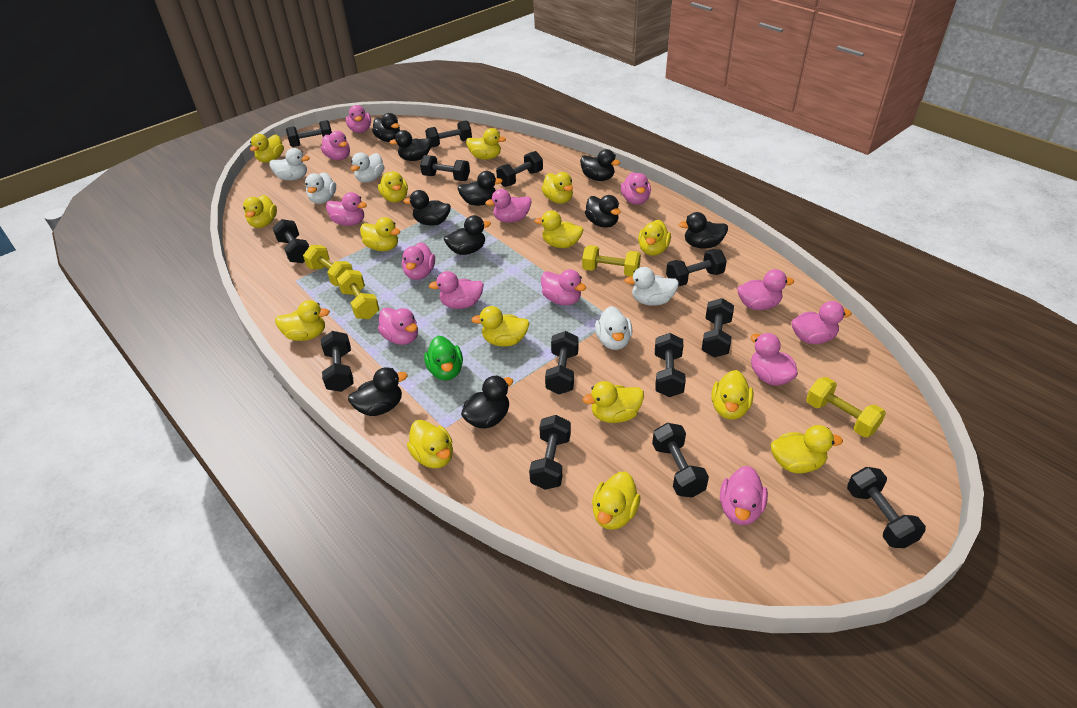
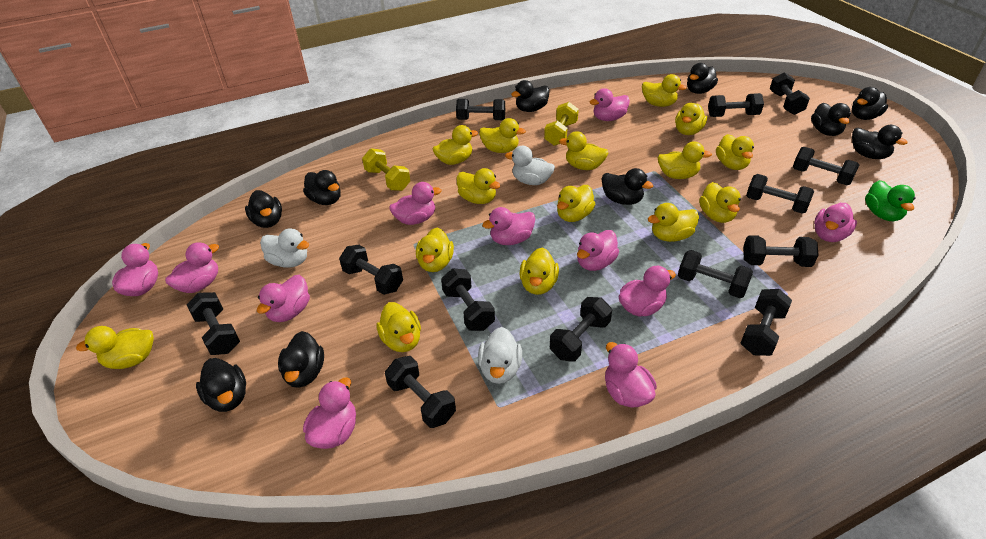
pink duck: [321,131,350,160] [326,192,367,226] [346,105,371,133] [378,307,418,345] [402,242,435,280] [429,271,484,309] [485,189,531,223] [541,269,586,305] [621,172,651,205] [720,466,768,525] [737,269,794,310] [751,333,798,386] [791,301,851,344] = 13 -> [112,243,158,296] [165,242,219,293] [257,275,310,322] [303,378,356,449] [389,182,441,225] [482,207,535,245] [577,230,619,271] [590,88,630,121] [605,342,657,408] [619,266,676,317] [814,203,857,242] = 11
white duck: [269,148,310,181] [305,172,336,204] [351,152,384,183] [595,306,632,350] [624,267,679,306] = 5 -> [260,228,309,268] [478,327,522,384] [505,146,555,185] = 3
yellow dumbbell: [303,245,353,286] [337,269,380,319] [582,245,641,276] [806,377,886,437] = 4 -> [362,148,410,191] [544,102,579,146] = 2

